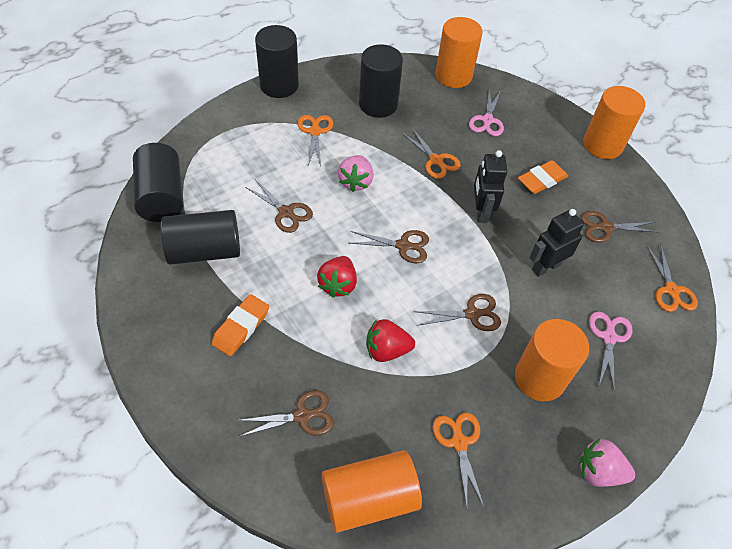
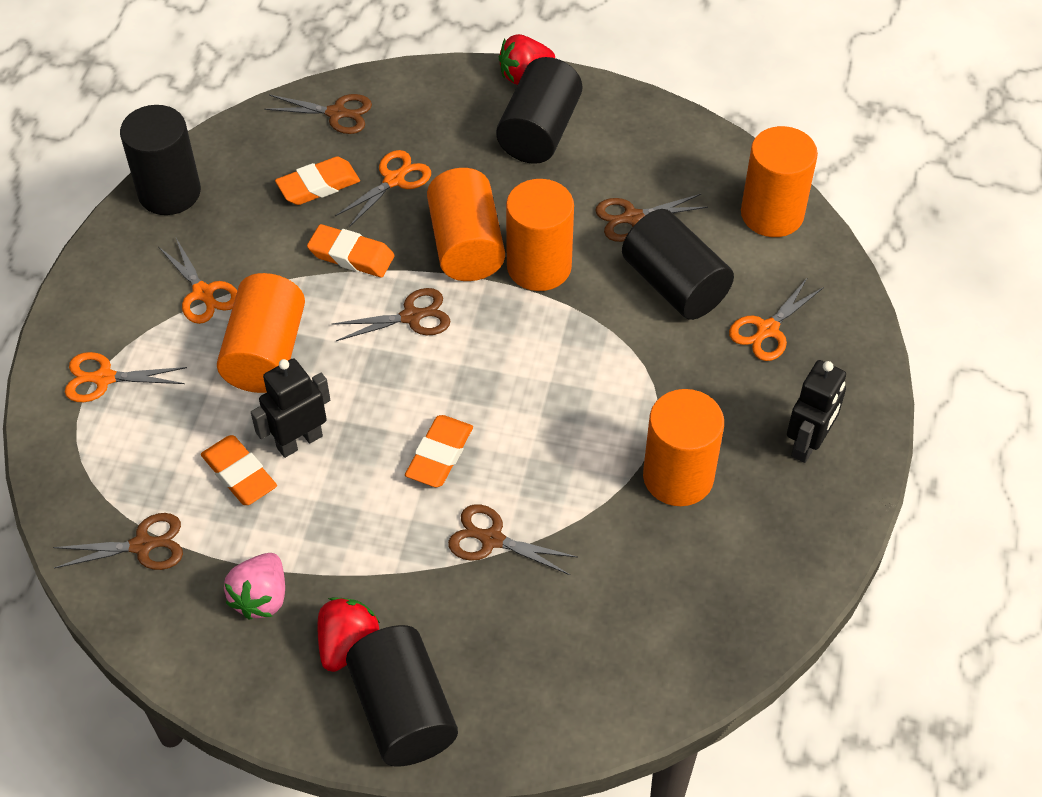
orange cylinder: [322,450,422,533] [435,17,483,88] [515,319,589,401] [583,86,645,159] = 4 -> [217,273,305,393] [427,168,505,281] [506,179,574,291] [643,389,724,506] [741,126,818,237] = 5
orange eraser: [211,294,269,356] [518,160,568,194] = 2 -> [201,435,277,505] [275,156,360,205] [307,224,395,277] [405,415,473,487] = 4
pink scissors: [469,90,504,136] [589,312,632,391] = 2 -> none = 0
pink strawberry: [338,155,374,192] [579,439,635,487] = 2 -> [224,553,285,620] = 1

